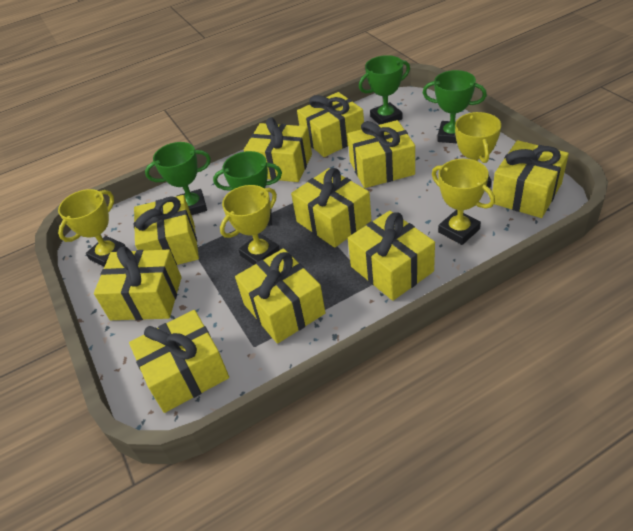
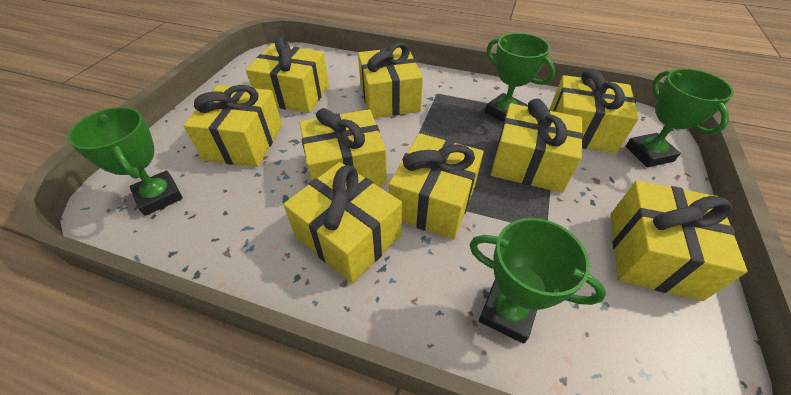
yellow gift: [94,246,182,320] [129,310,229,413] [134,195,199,265] [235,248,325,344] [244,118,312,182] [291,168,371,248] [297,92,364,157] [347,120,415,188] [348,211,435,301] [492,140,569,218] = 10 -> [183,85,282,167] [246,37,329,113] [283,162,402,284] [299,108,387,186] [358,42,423,118] [389,133,484,240] [491,99,583,193] [549,68,639,154] [610,181,748,301] = 9
yellow trophy: [58,189,126,267] [220,185,280,265] [432,159,495,245] [455,112,501,188] = 4 -> none = 0

